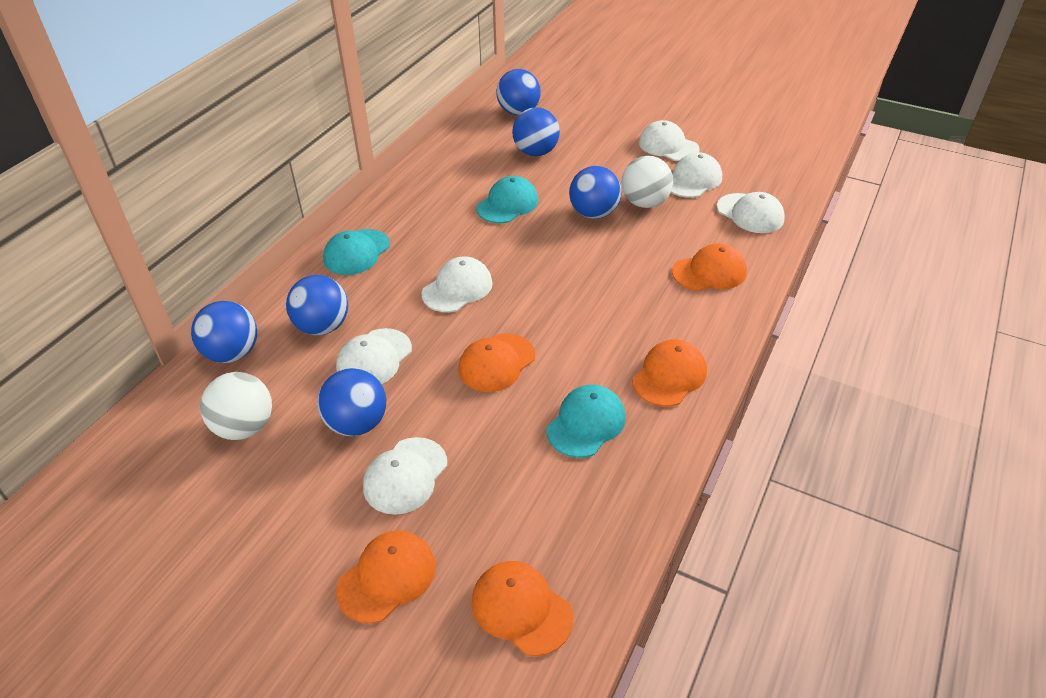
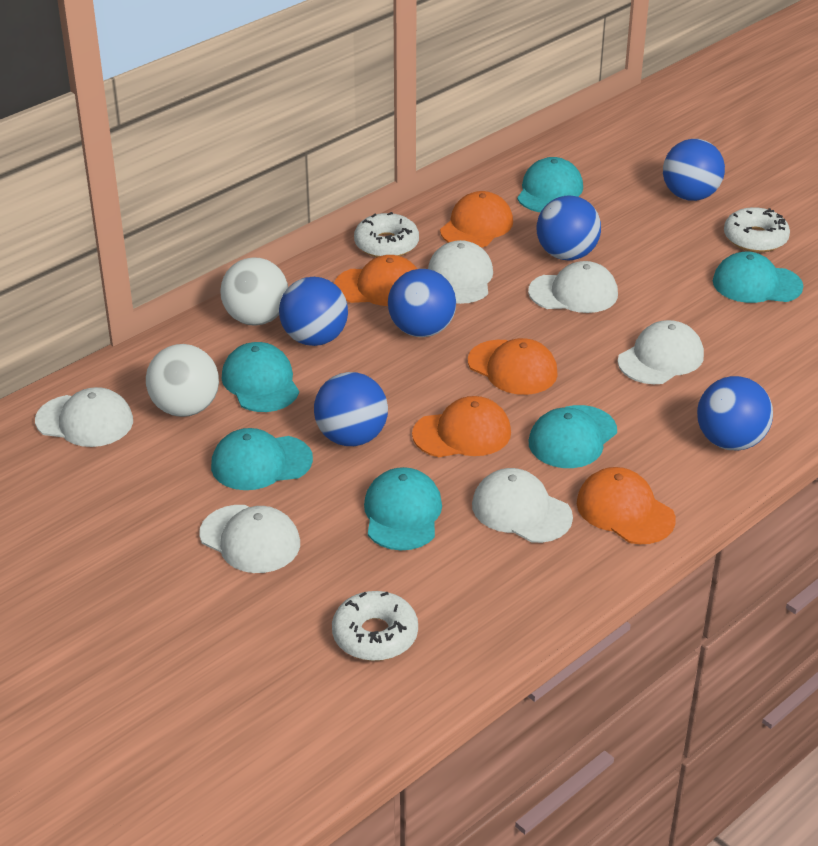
turquoise cap: [323,229,390,275] [476,176,538,223] [546,385,626,458] = 3 -> [211,428,313,490] [221,342,299,412] [364,467,442,550] [517,157,583,212] [529,405,617,468] [713,252,803,303] = 6
white donut: none = 0 -> [332,591,418,661] [354,212,419,257] [724,207,790,252] = 3

